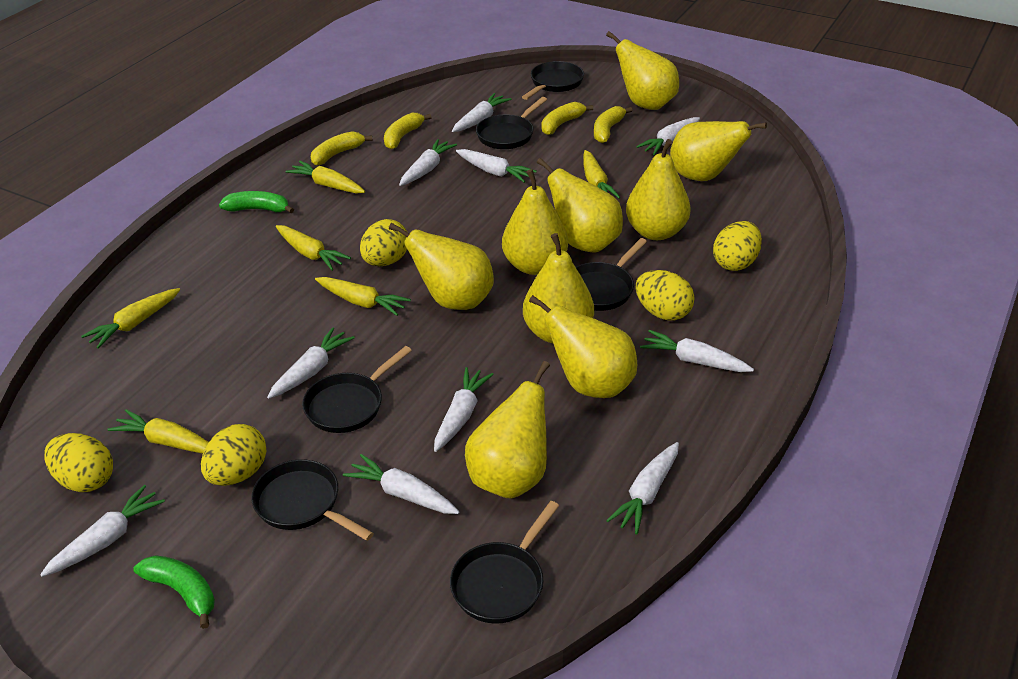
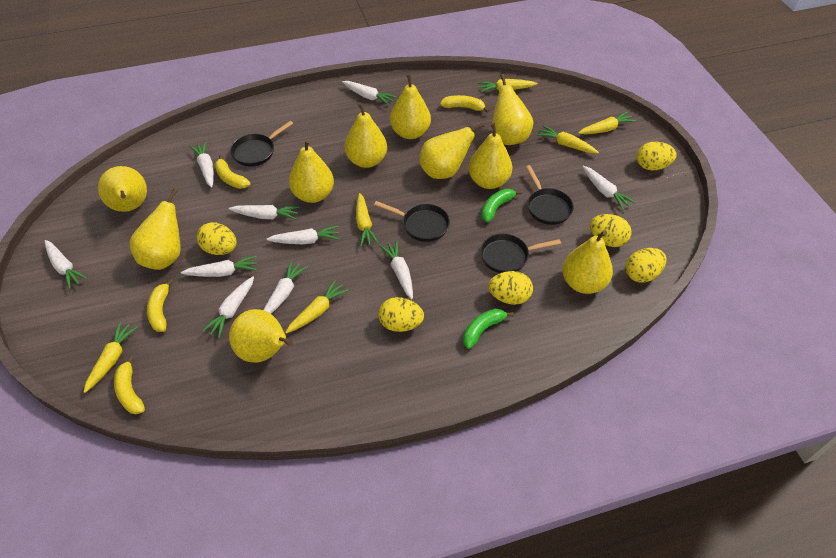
black pan: [251,459,374,541] [302,346,412,433] [450,501,559,624] [476,97,547,149] [522,61,584,100] [576,238,647,311] = 6 -> [230,121,293,166] [374,201,450,242] [480,234,561,273] [526,165,574,225] = 4
yellow egg: [44,433,113,492] [201,424,267,486] [360,219,407,266] [636,270,694,321] [713,221,762,271] = 5 -> [197,222,237,255] [378,297,424,332] [488,271,533,305] [590,214,632,247] [625,248,666,283] [637,142,677,170] = 6
yellow pear: [389,223,494,310] [465,361,550,499] [502,169,568,275] [523,233,594,343] [529,295,637,398] [537,158,623,253] [606,31,679,110] [626,139,691,240] [670,121,767,181] = 9 -> [98,166,147,212] [129,189,181,270] [229,309,293,363] [289,139,334,203] [344,102,387,168] [390,74,431,139] [419,122,484,179] [468,123,512,189] [492,74,533,145] [562,230,613,294] = 10

